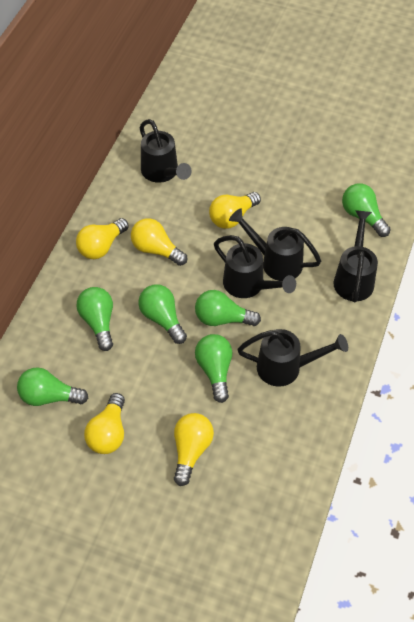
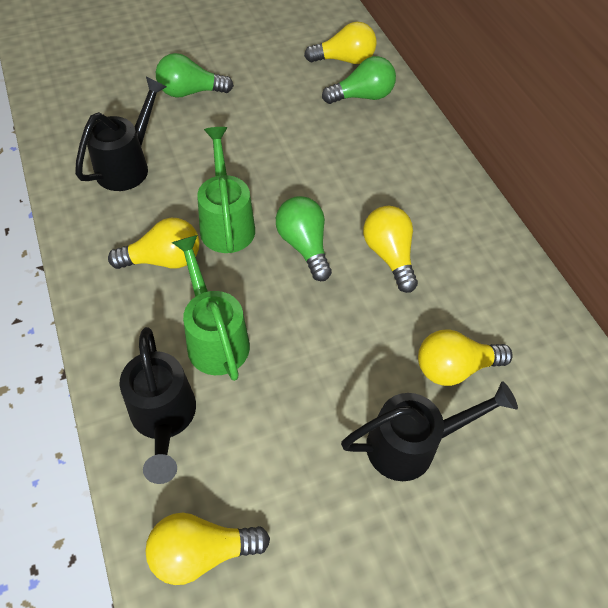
black watering can: [140,119,192,183] [214,235,296,298] [229,208,321,281] [237,329,348,387] [334,210,378,302] = 5 -> [75,77,167,191] [120,327,196,484] [341,381,518,481] = 3
green light bulb: [17,367,88,406] [76,287,113,351] [138,284,187,344] [195,290,261,326] [195,334,232,403] [342,183,391,237] = 6 -> [156,53,234,98] [276,196,332,281] [322,56,396,104] = 3
green watering can: none = 0 -> [172,235,250,381] [197,127,255,253] = 2

